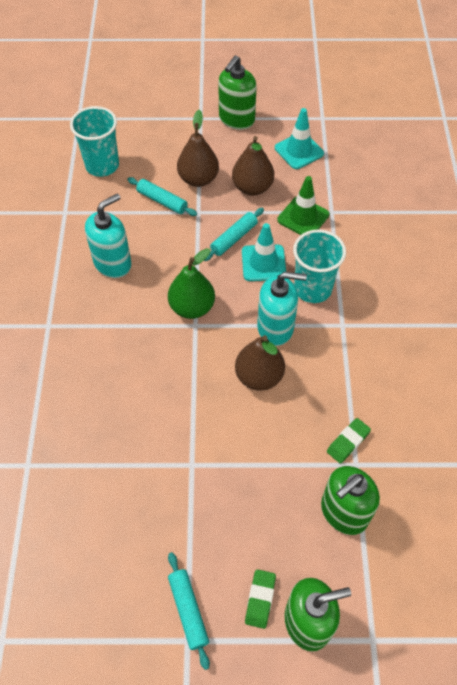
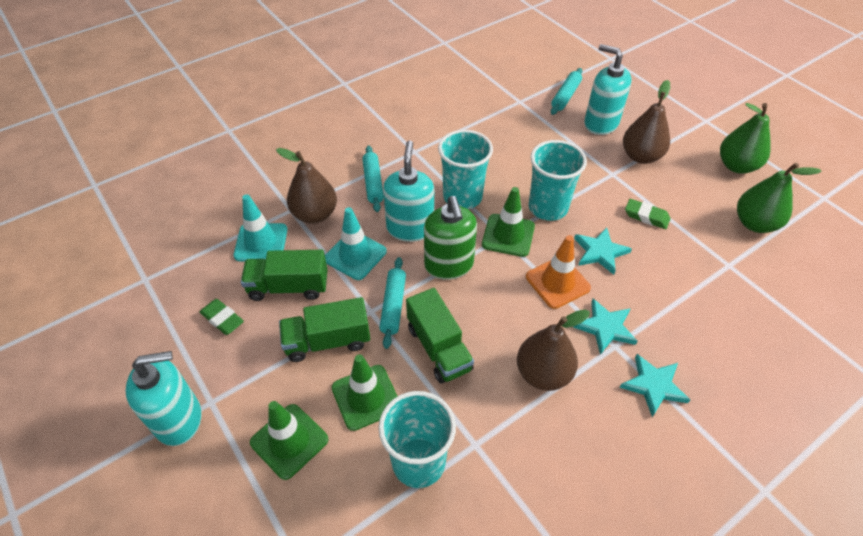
green pear: [168,248,215,319] = 1 -> [720,103,771,174] [737,163,822,233] = 2
green soap dispenser: [218,55,257,130] [284,578,351,652] [321,466,380,535] = 3 -> [424,196,477,280] = 1
green traffic cone: [277,176,329,235] = 1 -> [250,401,328,480] [332,355,397,431] [482,187,535,257] = 3
green truck: none = 0 -> [241,250,328,301] [279,297,370,362] [406,288,474,384] = 3
orange traffic cone: none = 0 -> [526,235,591,309] = 1
turquoise cup: [70,106,119,177] [293,230,346,303] = 2 -> [378,391,456,488] [438,130,493,209] [529,140,587,221] = 3
turquoise soap dispenser: [85,194,132,278] [257,272,307,346] = 2 -> [125,351,201,446] [383,140,434,242] [584,44,632,135] = 3
turquoise star: none = 0 -> [573,299,638,355] [574,227,632,275] [619,354,690,417] = 3

